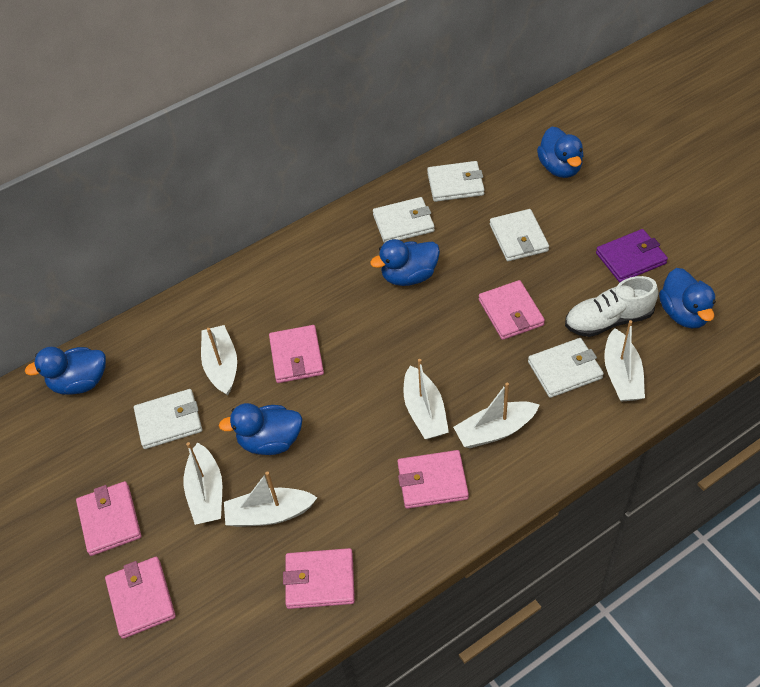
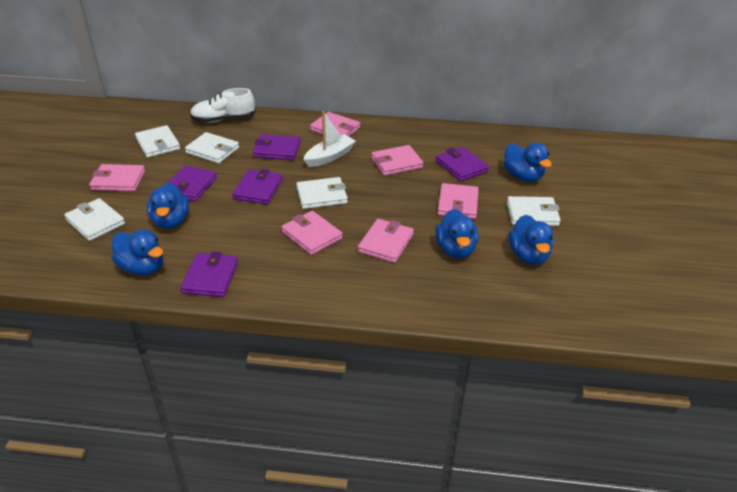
purple wallet: [596,229,668,282] = 1 -> [168,165,217,202] [181,252,238,297] [232,169,283,205] [253,134,301,160] [435,147,489,181] = 5
white boat: [184,442,222,525] [201,325,237,396] [224,471,318,527] [403,359,449,439] [453,382,540,448] [604,320,645,402] = 6 -> [303,111,356,167] = 1

